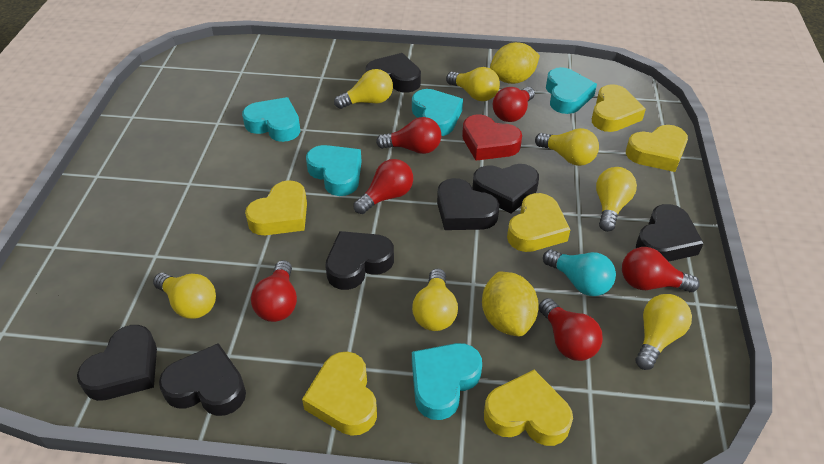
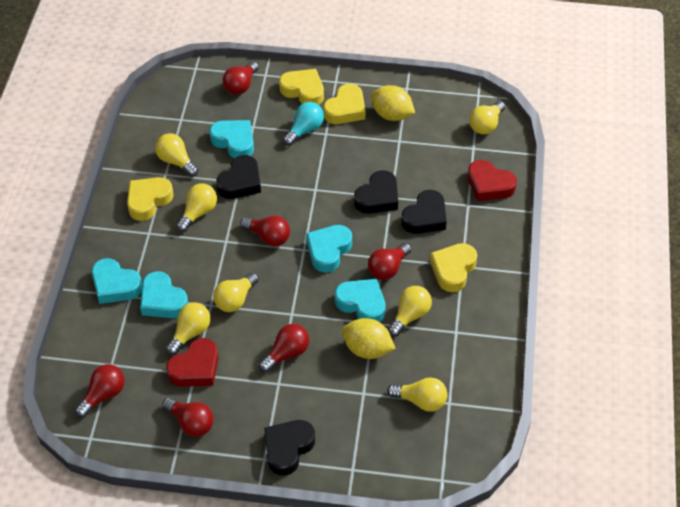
black heart: [77,325,157,401] [159,343,246,416] [325,231,394,290] [366,53,421,93] [437,178,499,230] [473,164,539,214] [636,204,704,262] = 7 -> [216,155,261,199] [264,420,315,476] [354,170,398,214] [401,190,447,234] = 4
red heart: [462,114,522,161] = 1 -> [166,338,218,387] [467,160,517,201] = 2
yellow heart: [245,180,307,235] [302,352,377,436] [484,370,573,446] [507,193,571,252] [592,84,646,132] [626,125,688,172] = 6 -> [127,177,174,221] [279,69,324,105] [323,84,365,124] [430,243,477,292] = 4

